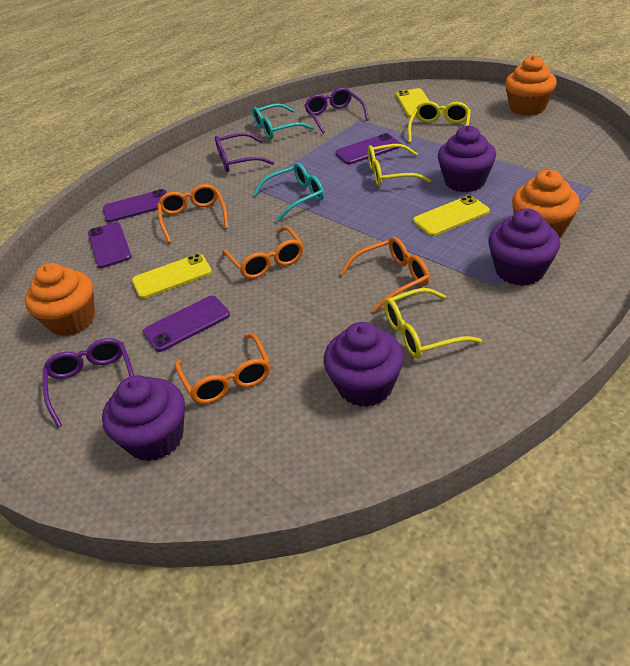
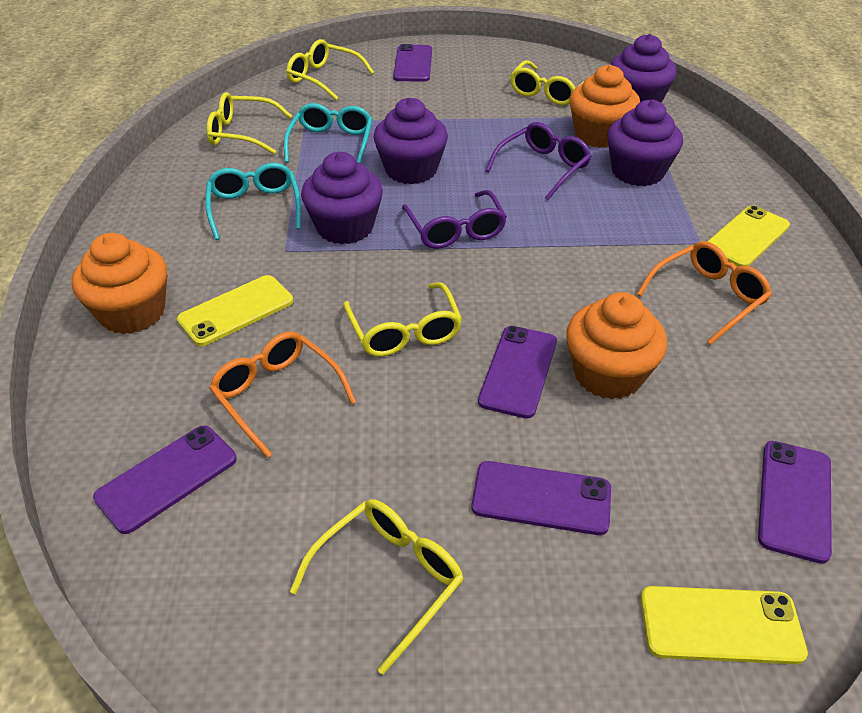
orange glasses: [157,184,228,243] [175,334,270,404] [222,226,303,279] [340,237,430,313] = 4 -> [209,331,356,458] [637,241,772,345] = 2
purple glasses: [43,338,134,428] [215,133,274,172] [304,87,369,133] = 3 -> [402,190,507,249] [486,122,591,200] = 2
purple phone: [88,222,132,268] [103,189,167,223] [143,296,230,352] [336,133,401,164] = 4 -> [93,425,237,534] [393,44,432,82] [471,461,611,535] [478,326,557,419] [758,441,832,564] = 5
yellow glasses: [368,144,431,187] [384,288,482,358] [408,101,471,143] = 3 -> [207,92,292,154] [286,39,374,100] [290,499,464,674] [343,282,462,357] [510,60,585,105] = 5

